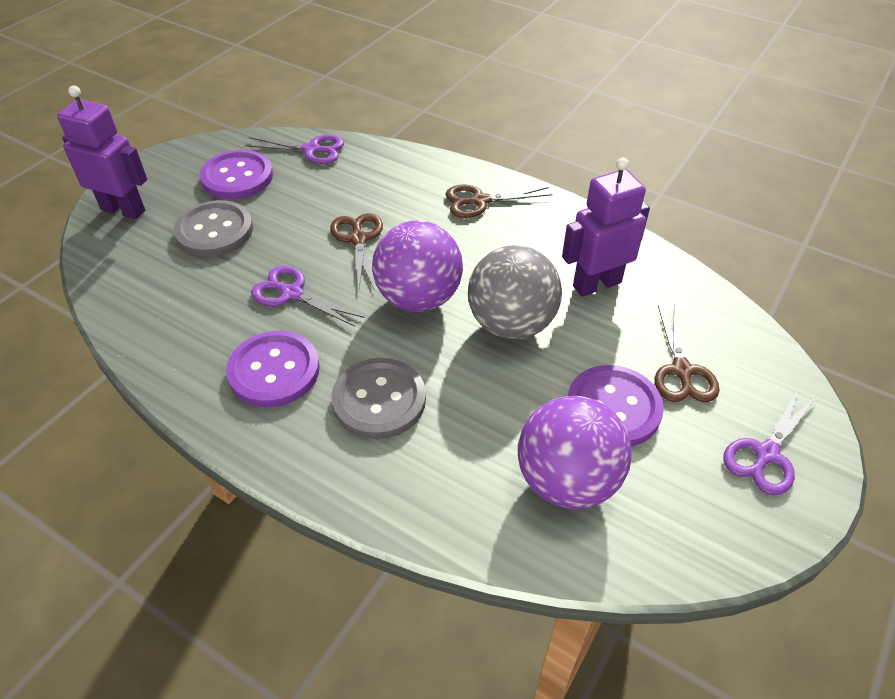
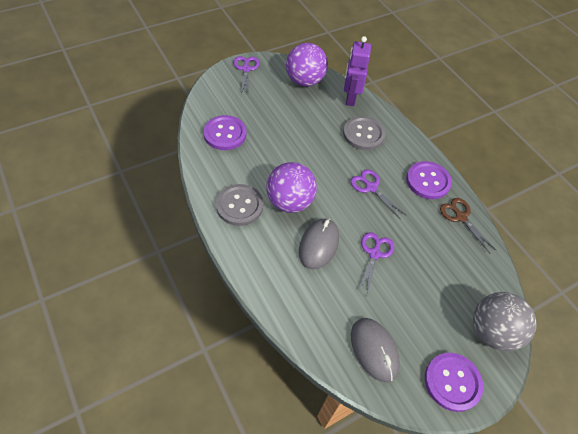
brown scissors: [330,213,383,289] [445,185,553,218] [655,304,719,402] = 3 -> [440,198,496,253] = 1
grey mouse: none = 0 -> [299,219,339,270] [351,318,400,382] = 2
purple robot: [57,86,147,219] [562,158,650,297] = 2 -> [344,36,371,106] = 1

